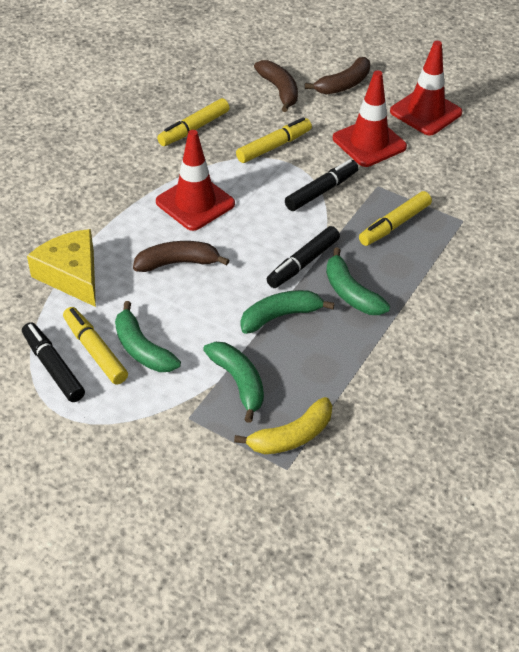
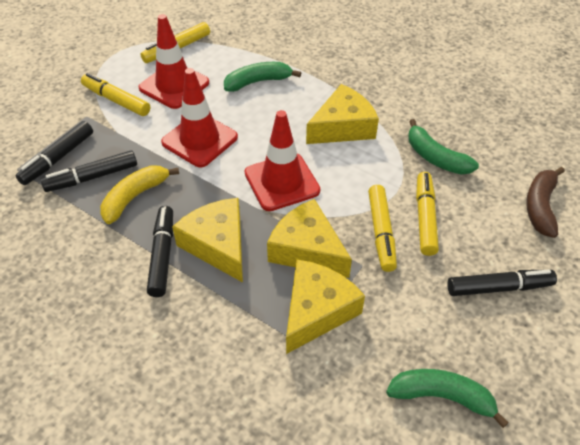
black marker: [22,322,85,402] [267,226,340,288] [285,159,359,211] = 3 -> [16,121,93,185] [41,150,137,192] [147,206,173,297] [447,270,557,296] = 4
brown banana: [133,241,229,272] [254,60,298,112] [305,57,370,95] = 3 -> [526,167,565,238] = 1
green banana: [115,301,181,372] [203,342,264,423] [241,290,335,334] [326,248,390,315] = 4 -> [224,62,301,92] [386,369,509,428] [408,119,479,175] = 3
yellow cheese: [27,229,96,307] = 1 -> [172,198,243,282] [267,199,352,278] [286,260,365,354] [306,84,379,144] = 4

